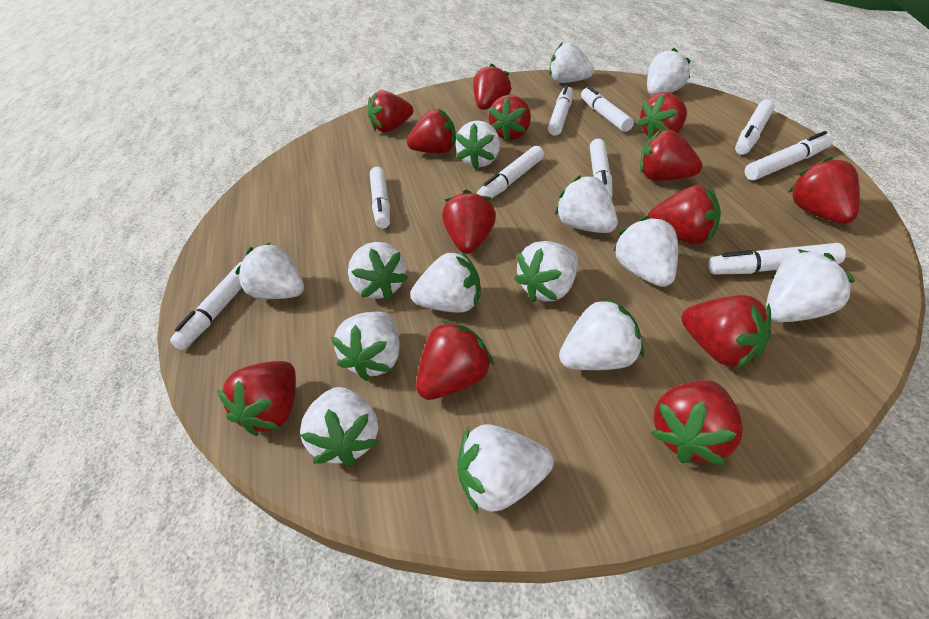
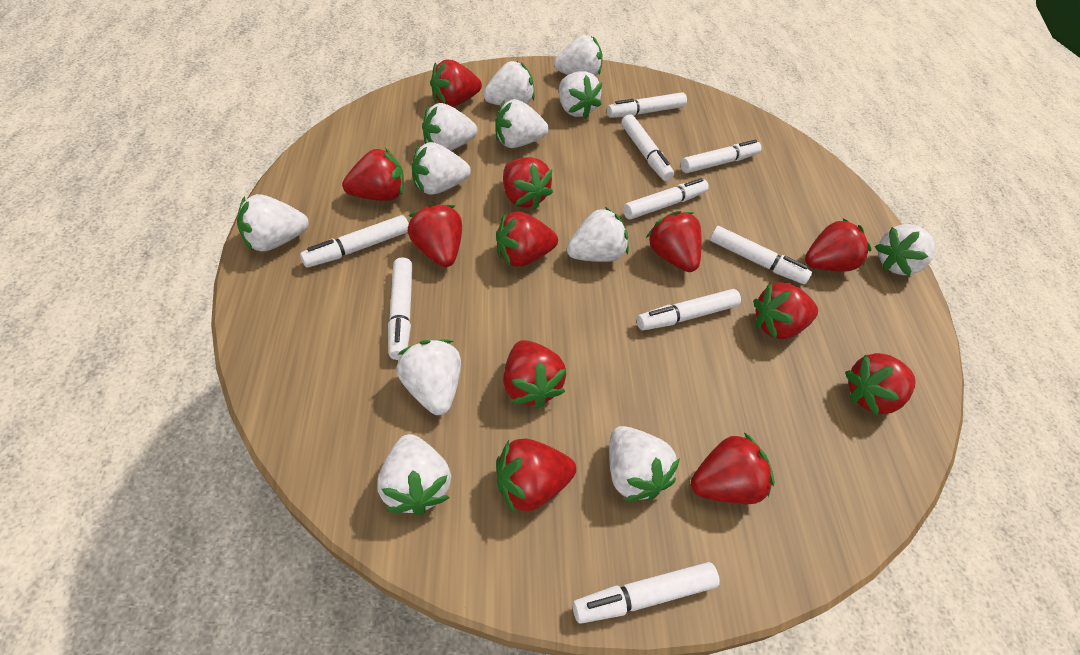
red strawberry: [217,361,296,436] [368,90,413,133] [407,109,456,153] [416,320,494,400] [442,190,496,254] [473,63,512,110] [488,95,531,142] [637,92,687,139] [640,130,702,181] [648,185,721,244] [651,380,743,465] [681,295,771,369] [788,156,860,224] = 13 -> [342,148,404,201] [408,203,462,267] [430,59,482,107] [496,212,558,267] [496,439,576,513] [503,157,553,210] [503,340,566,409] [646,211,702,272] [691,432,775,504] [753,282,818,339] [805,219,871,271] [845,353,916,415] = 12
white strawberry: [235,243,304,299] [300,387,379,467] [331,312,400,381] [348,242,408,300] [410,251,481,313] [455,120,500,169] [457,424,554,513] [514,241,578,302] [549,42,594,83] [555,175,618,233] [559,297,644,370] [614,216,678,287] [647,48,691,95] [766,249,855,322] = 14 -> [237,194,309,251] [377,434,451,516] [396,339,461,415] [412,142,471,195] [422,103,478,151] [483,61,535,106] [496,99,549,148] [554,35,603,76] [559,71,602,119] [567,207,629,262] [609,426,680,501] [875,224,935,276] = 12

